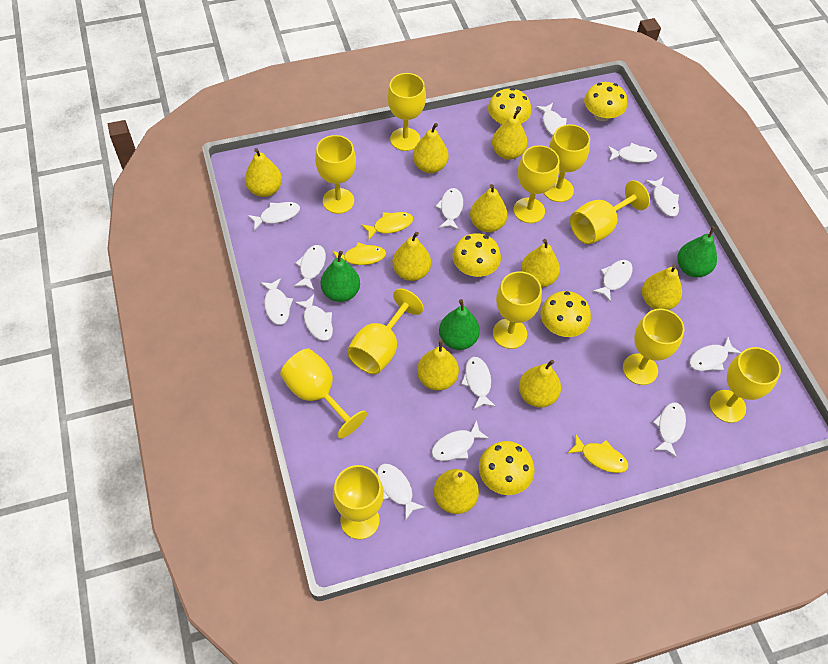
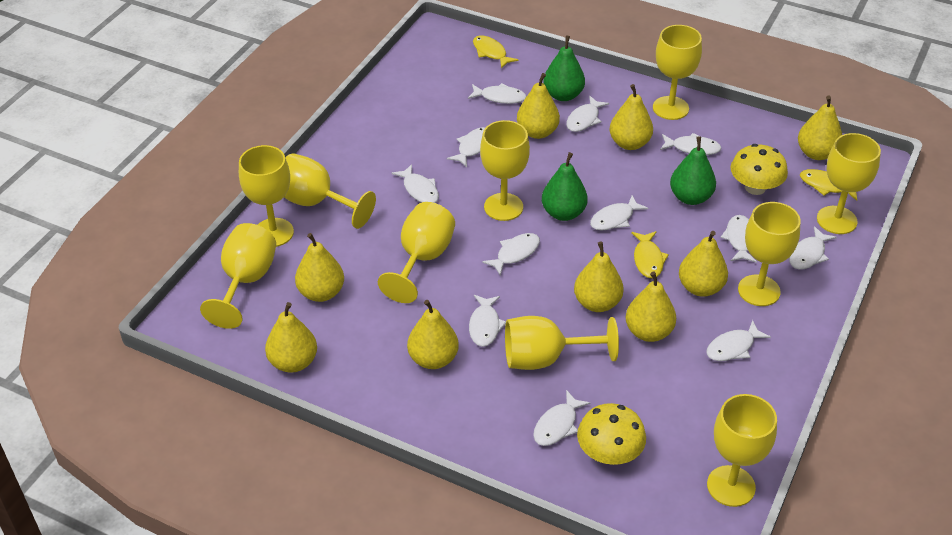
white fish: [248,202,300,231] [260,278,293,325] [294,245,326,290] [295,295,333,341] [377,463,425,521] [431,420,489,461] [435,188,463,230] [461,357,496,410] [536,103,567,136] [593,260,633,302] [608,143,657,163] [646,177,679,217] [653,402,686,458] [689,337,741,371] = 14 -> [392,164,439,203] [447,127,486,167] [468,83,527,104] [469,295,506,347] [482,233,540,275] [533,390,590,446] [566,96,609,132] [590,195,648,230] [660,133,722,155] [706,320,771,361] [721,215,757,263] [789,226,837,270] = 12
yellow goblet: [280,349,367,439] [315,135,356,214] [333,465,384,539] [347,288,424,374] [387,73,426,151] [493,271,542,349] [513,145,559,223] [544,124,590,202] [570,180,650,244] [623,309,684,385] [710,347,781,423] = 11 -> [200,223,276,329] [239,145,294,247] [284,153,376,229] [378,202,455,303] [480,120,530,221] [505,316,619,370] [653,25,702,120] [707,394,777,507] [738,202,801,306] [817,133,881,234] = 10
yellow mushroom: [453,233,501,277] [479,441,534,495] [488,88,531,125] [541,291,591,337] [584,82,627,121] = 5 -> [577,403,646,465] [730,144,788,195] = 2
yellow pear: [245,148,282,197] [392,232,431,281] [413,123,449,173] [417,340,459,391] [434,469,479,514] [470,184,508,232] [492,109,528,160] [519,360,561,408] [521,239,560,288] [642,264,682,310] = 10 -> [265,302,317,373] [295,233,344,302] [407,300,459,369] [517,73,560,139] [574,241,624,312] [610,84,653,150] [626,272,676,342] [679,231,728,297] [798,96,842,160] = 9

